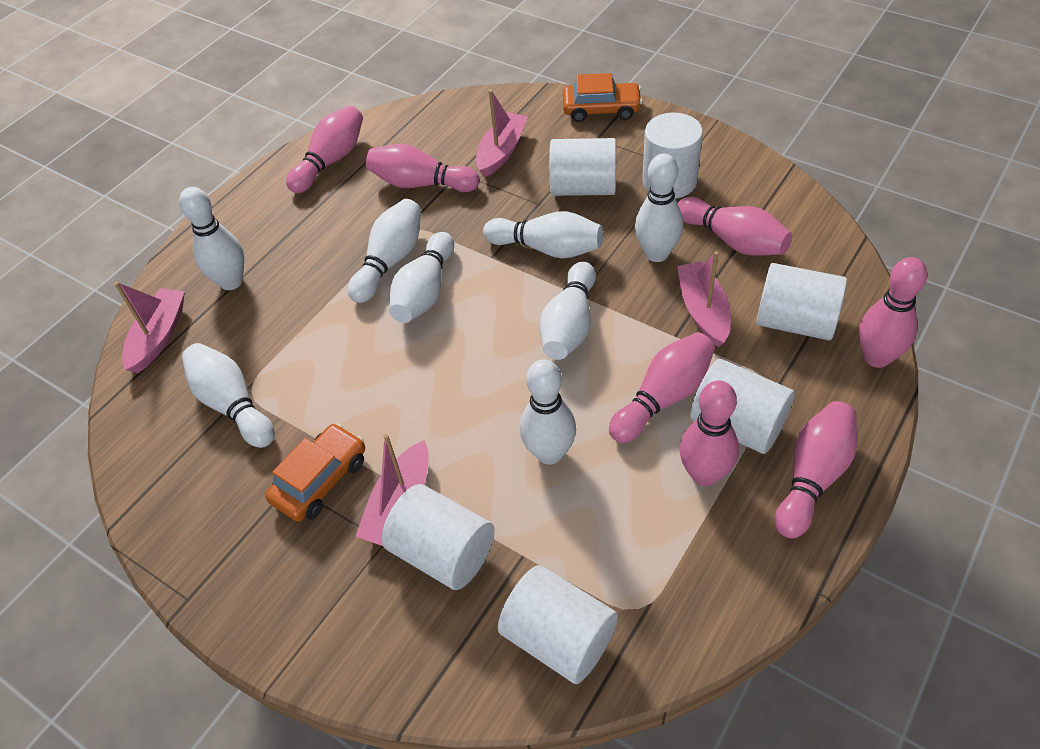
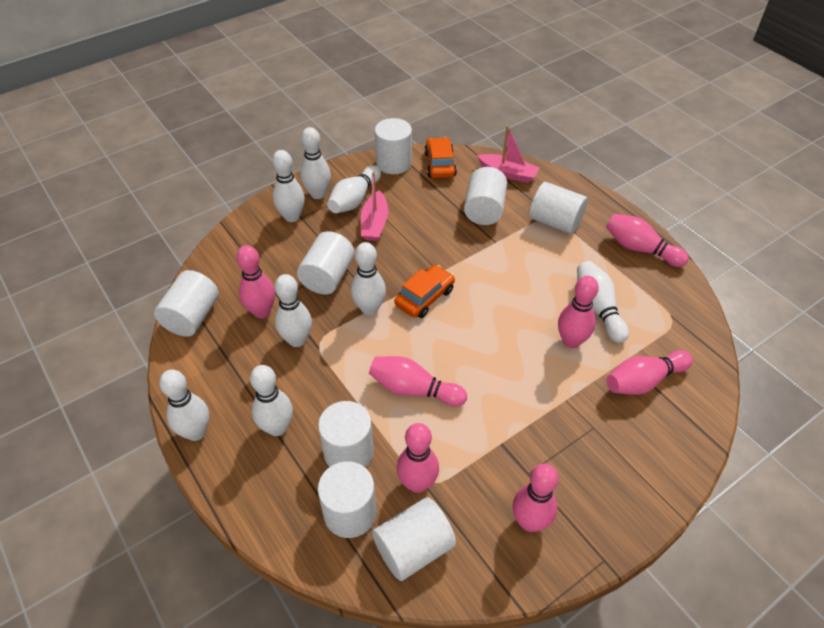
pink boat: [114,282,185,373] [355,434,429,546] [476,90,528,177] [677,251,731,347] = 4 -> [361,172,388,241] [477,125,539,183] = 2
white cylinder: [381,484,494,590] [498,565,618,684] [549,138,616,196] [642,113,703,199] [690,359,795,454] [756,263,847,340] = 6 -> [154,270,219,337] [297,231,354,295] [318,401,374,468] [318,461,376,538] [372,497,456,581] [375,118,412,174] [464,167,507,225] [529,182,588,234] = 8

